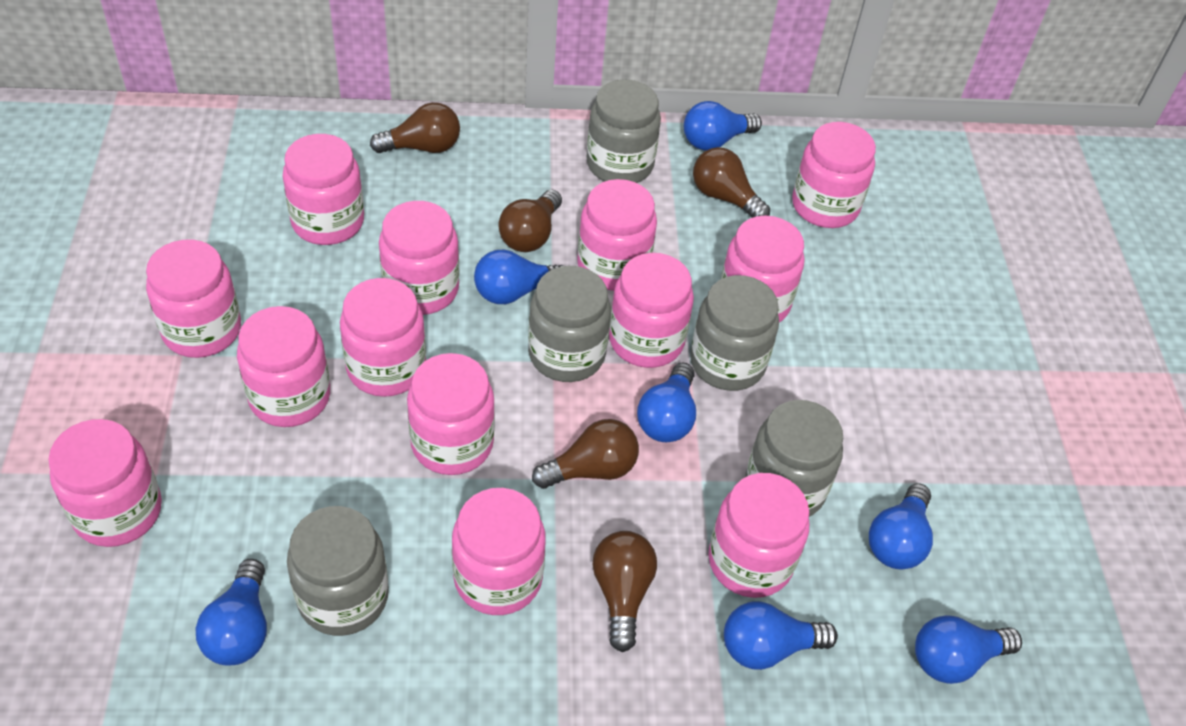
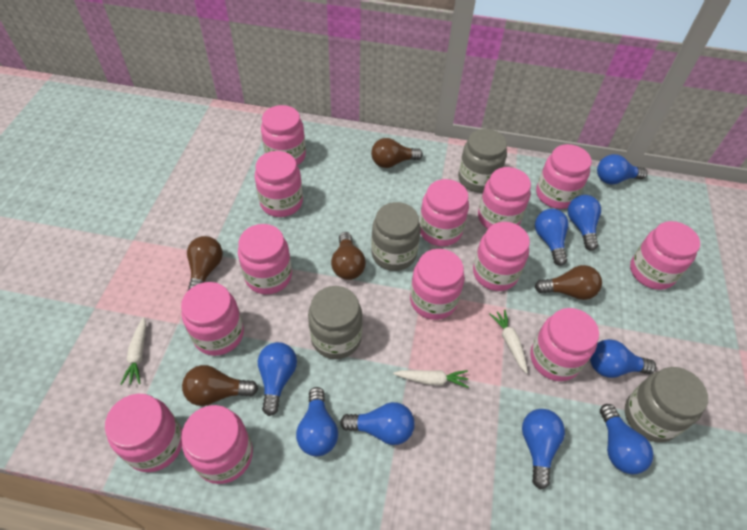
blue light bulb: [196,559,267,665] [474,250,564,304] [637,363,696,442] [684,101,762,151] [724,601,838,670] [869,483,933,569] [915,615,1022,684] = 7 -> [258,342,297,416] [296,387,338,456] [340,402,415,445] [522,409,565,490] [535,209,569,266] [568,195,601,251] [590,339,656,378] [597,154,647,185] [600,404,653,474] = 9
grey jar: [287,506,389,636] [528,266,611,382] [586,79,661,183] [690,275,779,391] [745,400,843,517] = 5 -> [308,286,363,359] [371,202,421,271] [458,129,507,193] [625,367,708,442] = 4
white carrot: none = 0 -> [120,317,146,385] [393,370,469,388] [490,309,528,374] = 3

